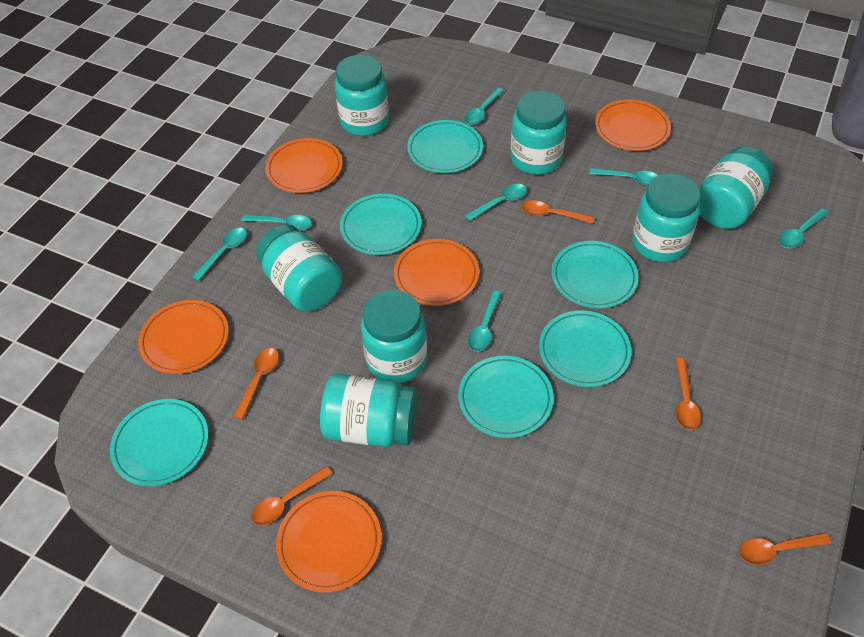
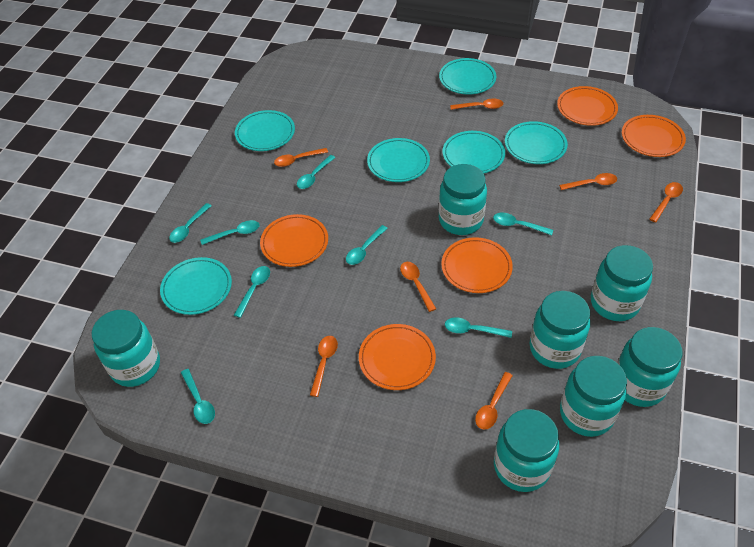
orange spoon: [233,348,279,419] [251,466,332,525] [522,200,594,224] [675,358,701,430] [739,533,831,565] = 5 -> [274,148,328,167] [310,336,338,397] [400,262,436,312] [450,99,503,110] [475,372,513,430] [559,173,617,190] [649,182,683,223] = 7
turquoise spoon: [192,228,247,281] [242,215,312,231] [464,88,504,125] [465,184,527,221] [468,290,502,351] [590,168,659,186] [779,208,828,248] = 7 -> [169,203,211,243] [181,369,215,424] [200,220,259,245] [234,266,270,318] [297,155,335,189] [346,225,388,265] [445,317,512,338] [493,213,553,235] = 8

